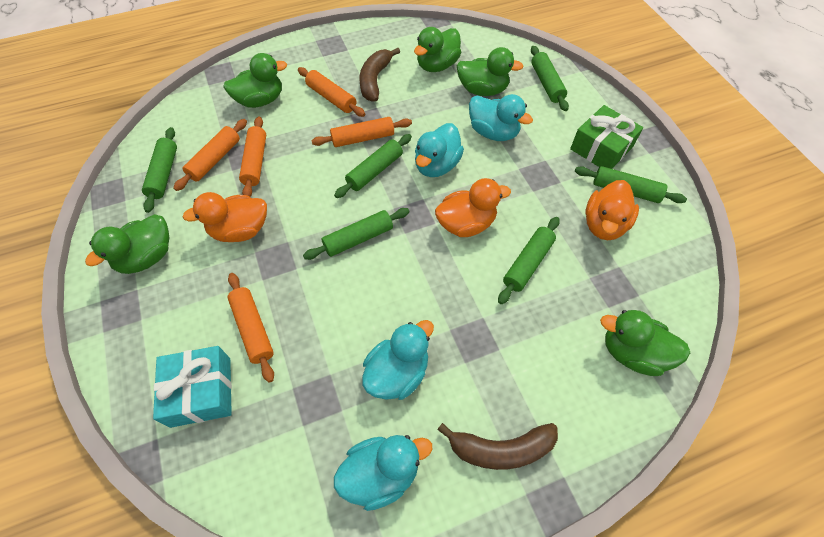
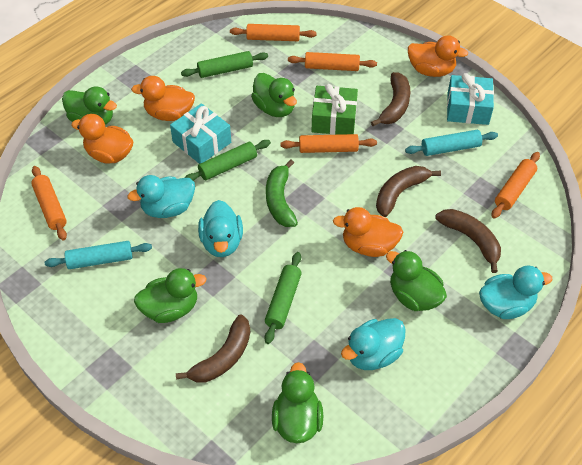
brown banana: [359,48,400,101] [437,423,558,470] = 2 -> [176,314,250,383] [371,72,410,126] [376,166,441,217] [436,209,501,273] = 4
green banana: none = 0 -> [266,160,298,227] = 1
green rolling pin: [142,127,177,213] [303,208,410,260] [334,134,412,198] [498,217,559,304] [531,46,569,111] [575,166,687,203] = 6 -> [181,51,268,78] [185,140,271,181] [264,252,302,344] = 3
orange duck: [183,192,267,242] [435,178,511,237] [585,180,639,240] = 3 -> [71,114,134,164] [131,76,195,121] [333,207,403,257] [408,35,468,77] = 4
turquoise gift: [153,346,232,428] = 1 -> [170,103,231,164] [447,73,494,125] = 2
turquoise rolling pin: none = 0 -> [45,241,152,269] [405,130,498,156] = 2

